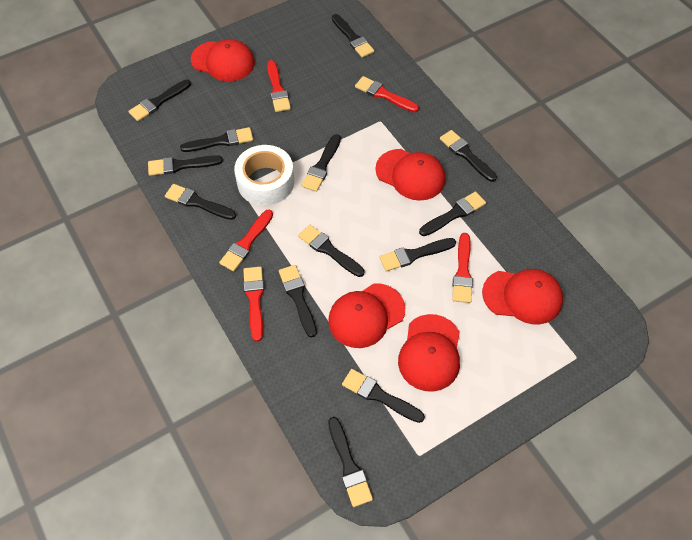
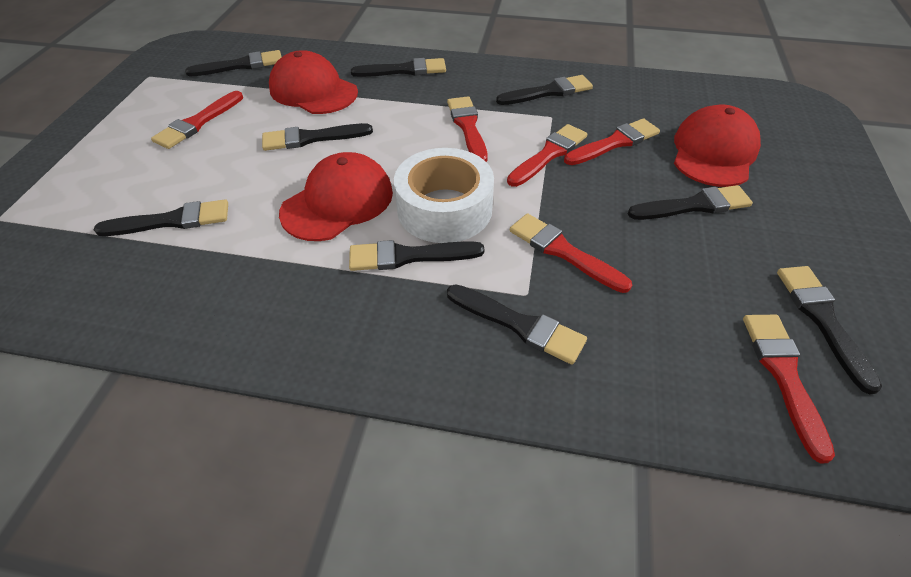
black brush: [128,79,191,121] [148,155,223,176] [165,184,236,220] [180,127,253,152] [279,265,317,338] [298,225,364,277] [302,134,341,192] [328,417,373,507] [332,14,374,58] [342,369,425,423] [379,238,456,271] [419,191,486,236] [440,130,497,182] = 13 -> [94,200,228,236] [185,50,282,76] [262,123,373,151] [349,240,484,271] [351,58,446,77] [447,284,587,365] [496,75,593,105] [628,185,753,220] [777,266,882,395] = 9
red brush: [219,210,273,271] [243,267,264,342] [267,60,291,112] [355,76,419,112] [452,233,473,303] = 5 -> [151,91,243,149] [447,96,488,162] [507,124,587,187] [510,213,632,293] [564,118,660,165] [743,315,835,463] = 6
red cap: [191,39,255,81] [328,283,405,348] [375,149,445,201] [398,314,460,392] [482,269,563,324] = 5 -> [269,50,358,114] [279,152,393,241] [674,105,761,187] = 3

